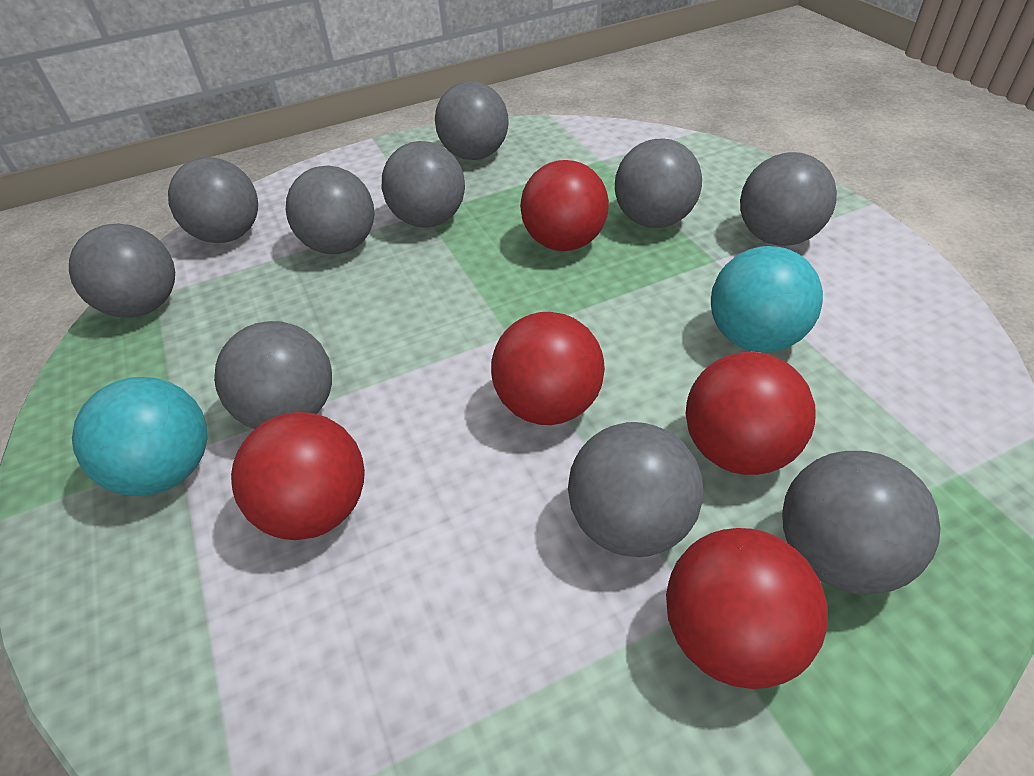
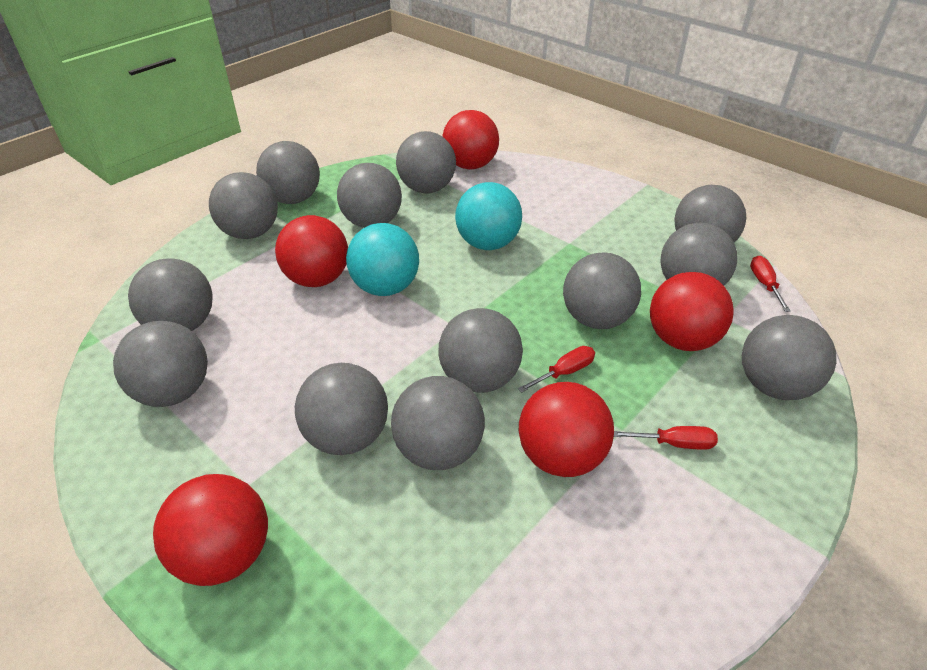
grey ball: [69,224,175,317] [168,157,258,243] [214,321,332,429] [286,166,375,254] [382,141,465,227] [435,81,509,160] [568,422,703,557] [615,138,702,228] [740,152,837,246] [782,451,941,594] = 10 -> [113,321,208,407] [128,258,213,331] [209,172,278,239] [256,141,320,204] [295,363,388,455] [337,163,402,228] [391,376,485,470] [396,131,456,193] [439,308,523,393] [563,252,641,329] [660,223,737,285] [674,185,746,242] [742,315,836,400] = 13
red screwdriver: none = 0 -> [518,346,595,393] [614,426,718,450] [750,256,791,312] = 3

